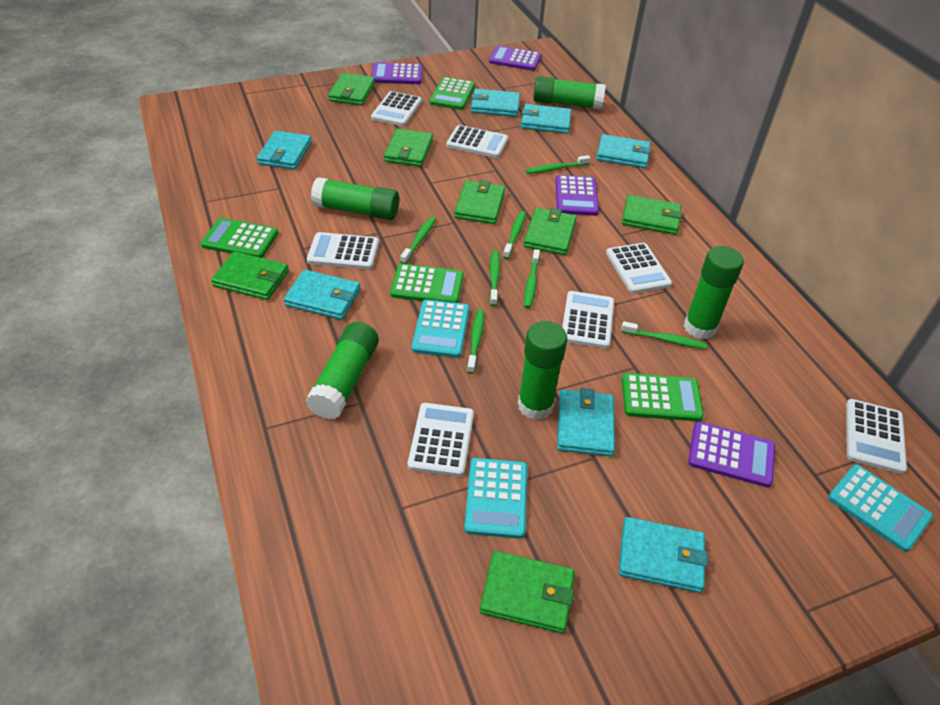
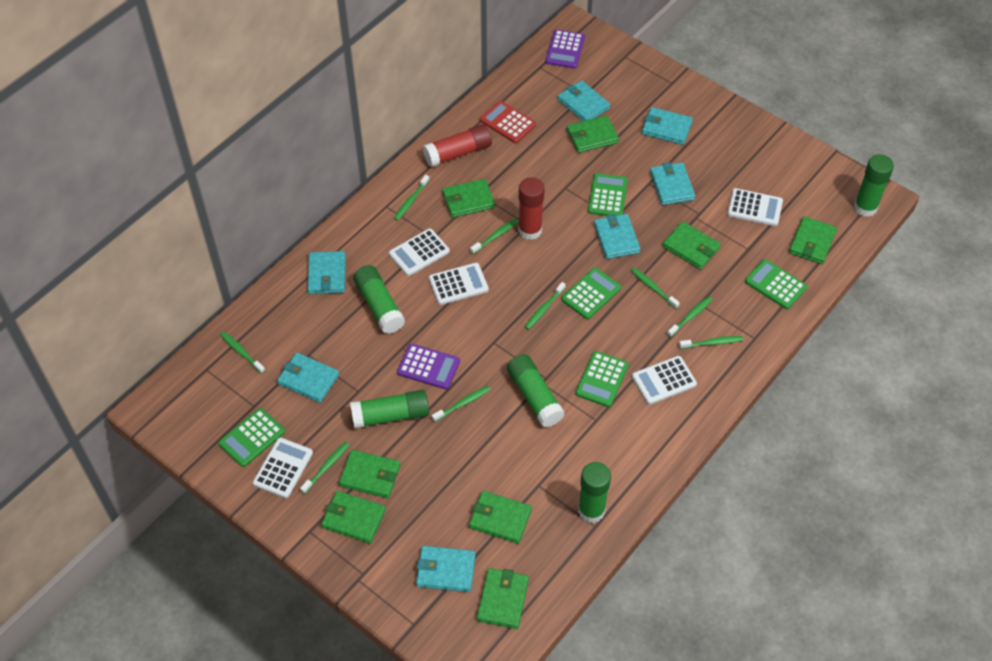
green calculator: [201,218,278,258] [390,264,464,303] [430,77,475,110] [622,373,704,421] = 4 -> [218,408,285,467] [561,268,621,319] [575,351,629,407] [588,173,628,216] [745,259,807,309] = 5
green toothbrush: [400,216,436,264] [467,309,484,374] [490,250,500,306] [503,211,526,259] [524,249,540,309] [526,155,590,174] [621,321,707,349] = 7 -> [220,331,265,374] [300,442,350,494] [394,175,429,221] [432,386,490,422] [470,218,519,254] [525,282,566,330] [630,268,680,309] [667,297,713,337] [679,336,743,349] = 9
green wallet: [211,251,289,300] [328,73,375,106] [384,129,433,167] [454,180,505,224] [480,551,575,633] [523,208,577,255] [622,195,682,235] = 7 -> [321,491,386,544] [339,450,401,498] [442,179,495,218] [469,491,532,544] [477,568,529,629] [567,115,619,153] [662,221,721,269] [789,216,837,264] = 8
purple calculator: [371,62,422,84] [489,46,541,71] [555,175,599,216] [688,421,775,487] = 4 -> [397,344,460,390] [545,30,585,69] = 2
red calculator: none = 0 -> [480,101,536,143] = 1
red glue stick: none = 0 -> [423,124,492,167] [518,177,545,240] = 2
turquoise calculator: [412,299,470,358] [464,458,527,539] [828,464,933,552] = 3 -> none = 0
white calculator: [307,232,379,270] [371,91,422,126] [408,403,474,477] [446,125,508,158] [562,291,614,349] [606,243,672,294] [846,399,907,474] = 7 -> [253,437,313,498] [389,228,450,276] [429,263,489,305] [632,356,697,405] [727,188,783,226] = 5

